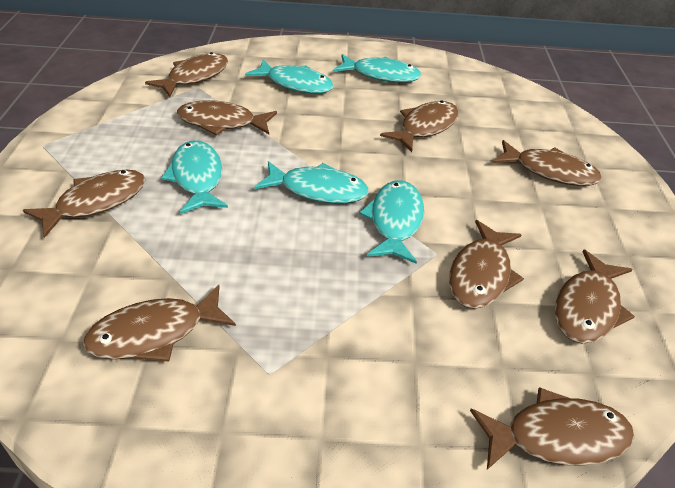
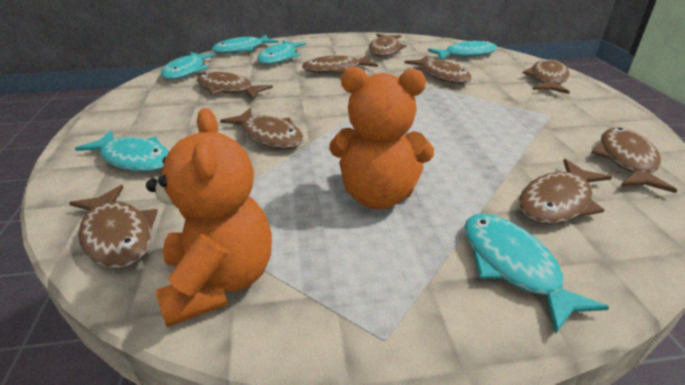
orange teddy bear: none = 0 -> [146,108,272,327] [329,66,434,209] = 2
turquoise fish: [161,141,228,214] [245,59,334,94] [254,161,369,203] [333,54,421,83] [359,180,424,264] = 5 -> [75,131,169,172] [161,52,216,80] [212,35,279,54] [257,40,306,65] [428,40,497,60] [464,214,609,334] = 6

